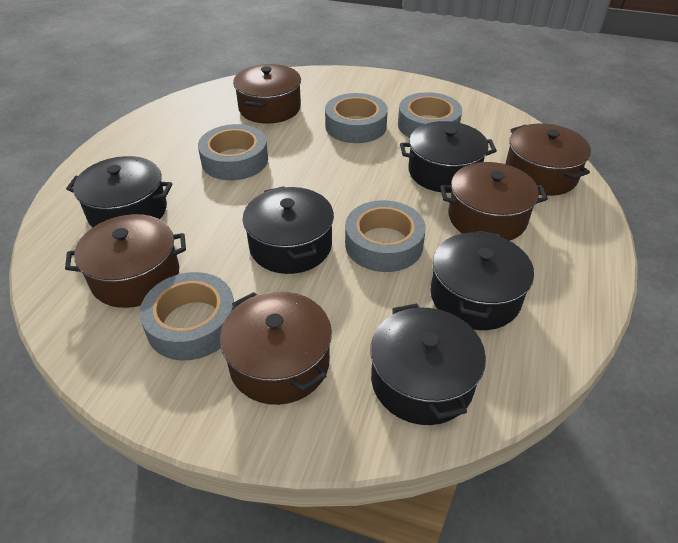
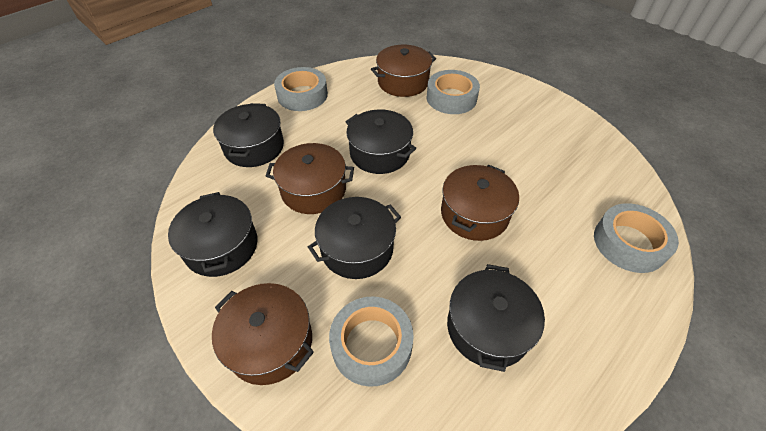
brown pot: [65,214,186,308] [220,291,332,405] [233,64,301,124] [440,162,548,241] [505,123,591,196] = 5 -> [212,283,314,385] [266,143,354,214] [371,45,436,97] [441,165,519,241] = 4
grey tape: [140,272,234,360] [198,124,268,180] [325,93,388,143] [345,200,426,272] [398,92,462,138] = 5 -> [274,67,328,111] [329,297,414,387] [427,70,480,114] [594,203,679,273] = 4

